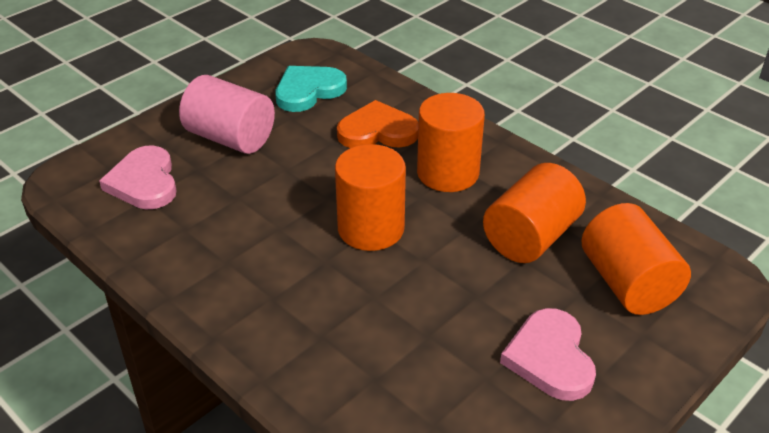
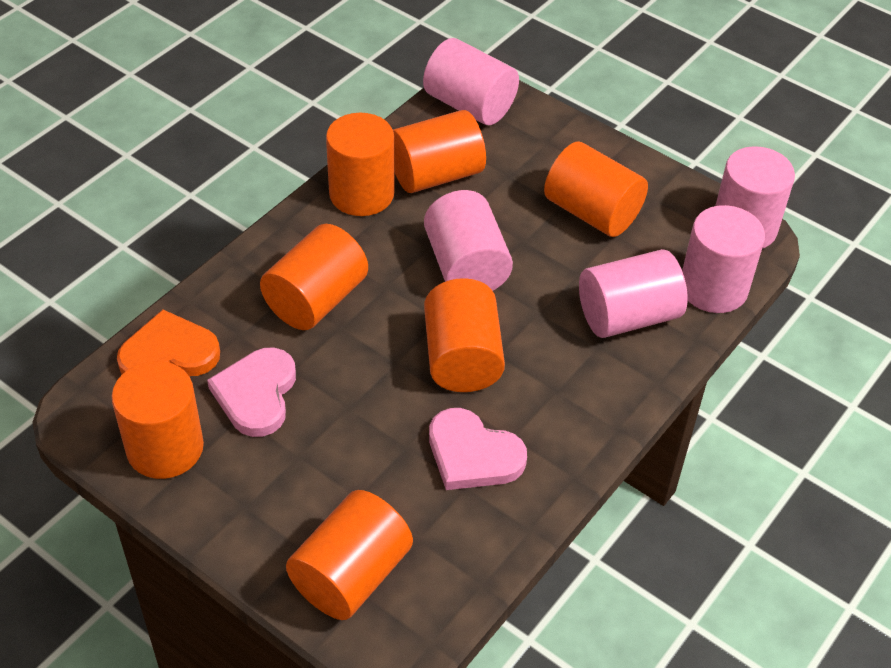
orange cylinder: [335,144,406,251] [417,93,485,192] [483,163,586,263] [581,203,691,315] = 4 -> [112,361,204,479] [260,224,368,330] [286,490,413,620] [326,113,394,216] [393,110,486,193] [424,278,505,392] [544,141,648,237] = 7
pink cylinder: [179,75,275,154] = 1 -> [423,38,519,125] [424,190,513,291] [579,249,688,338] [682,205,765,313] [715,146,795,249] = 5
turquoise heart: [275,66,347,112] = 1 -> none = 0

